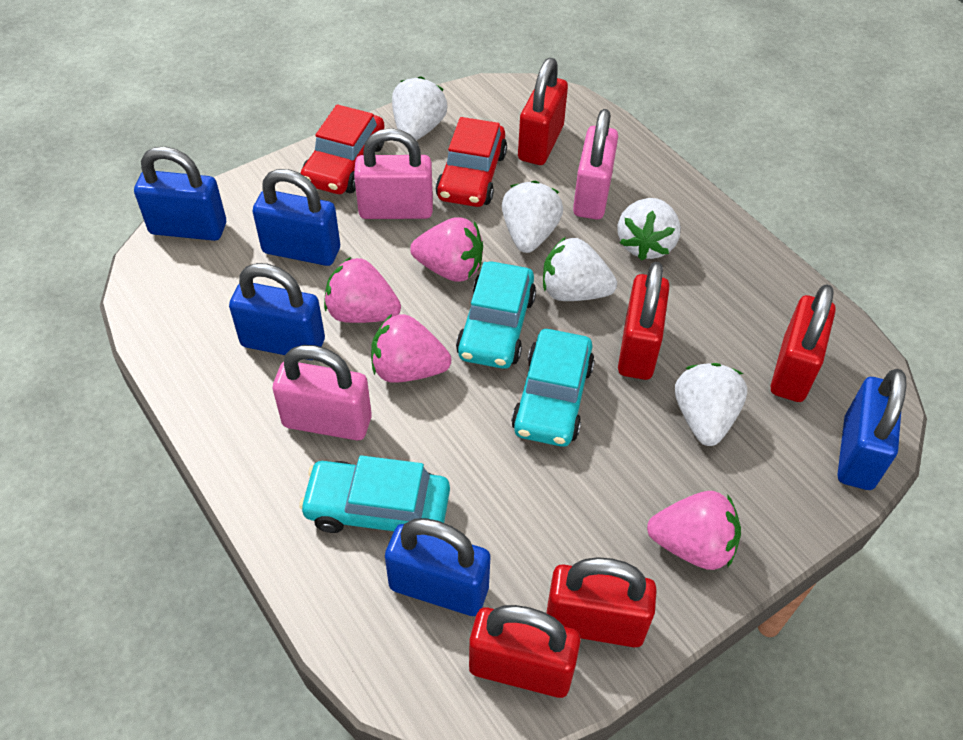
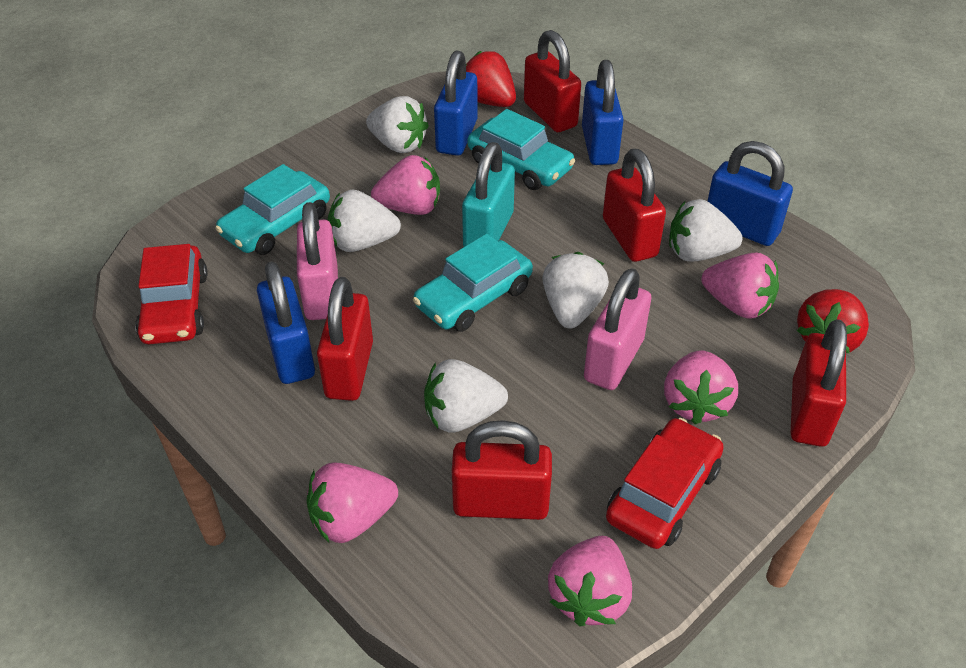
blue padlock: [134,147,226,241] [229,263,325,360] [252,169,340,266] [385,518,490,616] [838,369,906,490] = 5 -> [257,261,315,384] [434,51,478,156] [582,60,624,165] [707,141,793,246] = 4
pink padlock: [273,345,372,440] [354,128,433,219] [573,109,618,220] = 3 -> [297,202,338,320] [584,268,651,390] = 2
pink strawberry: [324,257,401,323] [371,314,451,383] [410,217,483,281] [647,491,741,570] = 4 -> [307,462,398,543] [371,155,440,215] [548,536,632,626] [664,351,738,425] [701,253,779,319] = 5
red strawberry: none = 0 -> [466,51,516,107] [797,289,869,353] = 2
turquoise padlock: none = 0 -> [462,142,515,247] = 1

